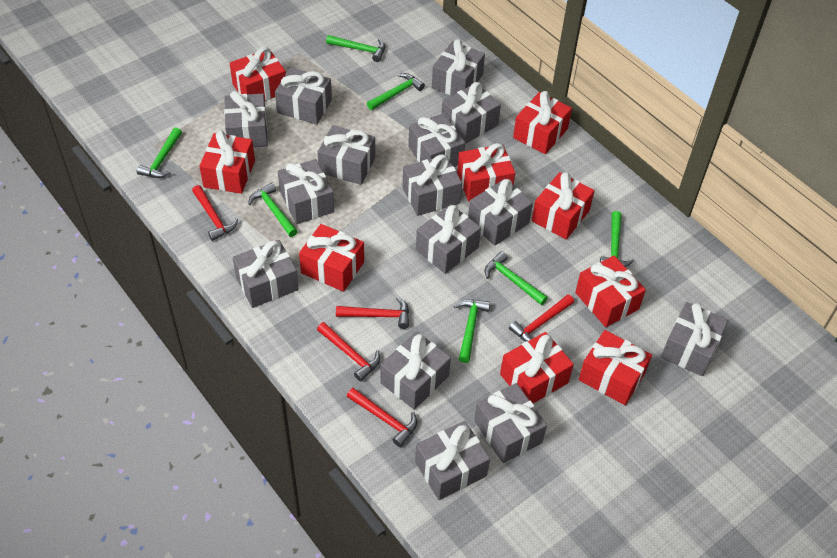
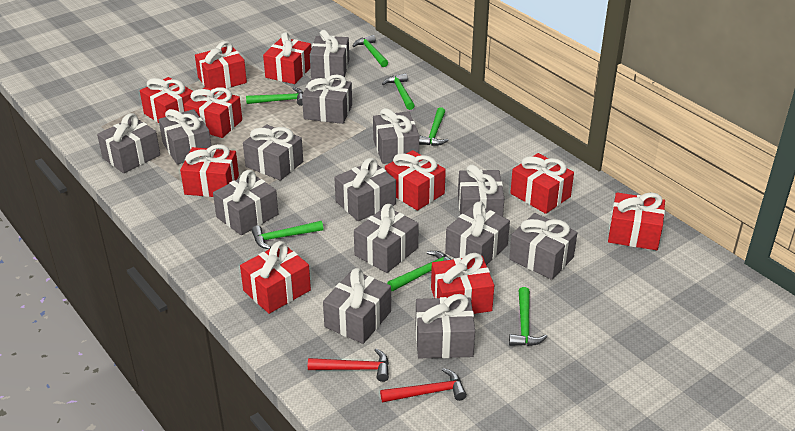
grey gift: [224,91,268,148] [233,240,299,308] [275,67,332,124] [278,159,334,224] [318,125,375,185] [380,332,451,410] [403,155,462,216] [408,113,465,167] [415,421,490,500] [416,204,481,274] [432,39,485,95] [442,82,501,144] [468,179,533,246] [474,383,547,463] [661,302,728,376] = 15 -> [97,113,160,173] [159,109,211,165] [213,170,278,235] [243,125,303,181] [302,75,352,124] [310,30,349,79] [323,268,391,344] [334,158,396,221] [354,204,419,273] [373,108,419,164] [416,294,475,358] [445,202,510,265] [458,165,504,217] [509,213,577,280] = 14
red gift: [199,131,255,194] [230,47,286,101] [299,224,364,292] [457,143,515,202] [500,332,574,403] [513,91,572,154] [532,172,595,239] [575,256,646,327] [579,330,652,405] = 9 -> [140,77,193,123] [180,144,239,197] [184,87,242,138] [195,41,247,89] [240,241,311,314] [263,32,311,84] [385,150,446,211] [431,253,494,314] [510,153,574,214] [608,192,665,250] = 10
red hammer: [192,185,238,241] [317,322,380,382] [336,297,409,329] [347,388,417,447] [509,294,574,342] = 5 -> [308,348,389,382] [380,368,467,403] = 2

